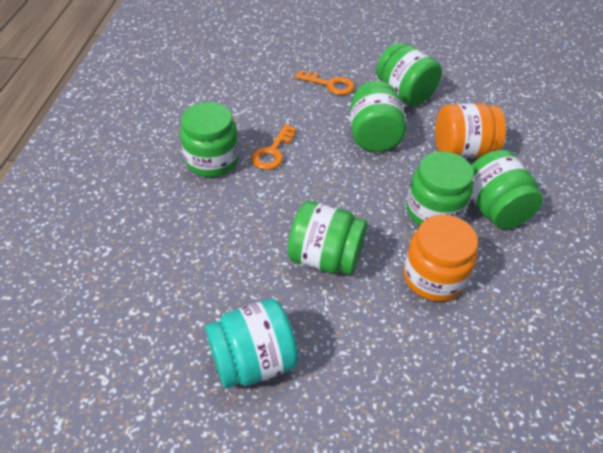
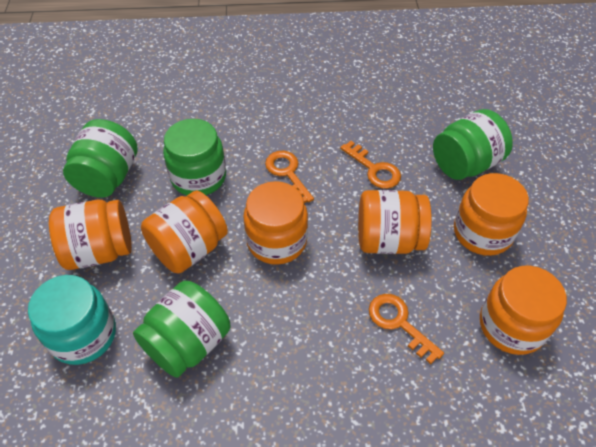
green jar: [180,102,239,177] [288,201,367,275] [350,81,406,152] [376,42,442,106] [406,151,474,226] [471,150,543,229] = 6 -> [63,119,138,198] [133,281,230,378] [163,119,226,195] [433,109,513,180] = 4
orange jar: [403,215,478,301] [435,103,506,159] = 2 -> [49,200,132,270] [141,190,228,273] [243,181,308,265] [358,190,432,254] [454,173,529,256] [480,266,567,355] = 6
orange key: [251,124,297,170] [295,70,355,95] = 2 -> [265,151,314,203] [340,141,401,189] [369,294,444,364] = 3

